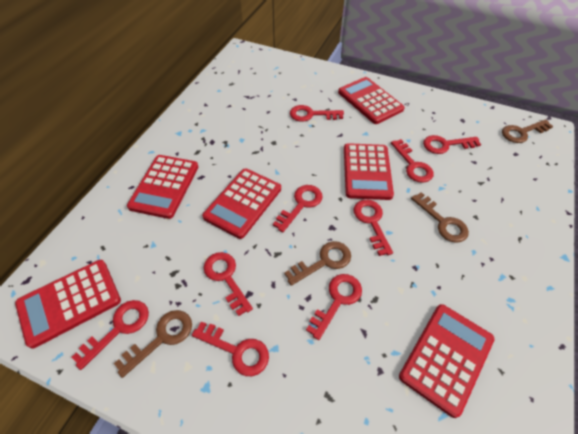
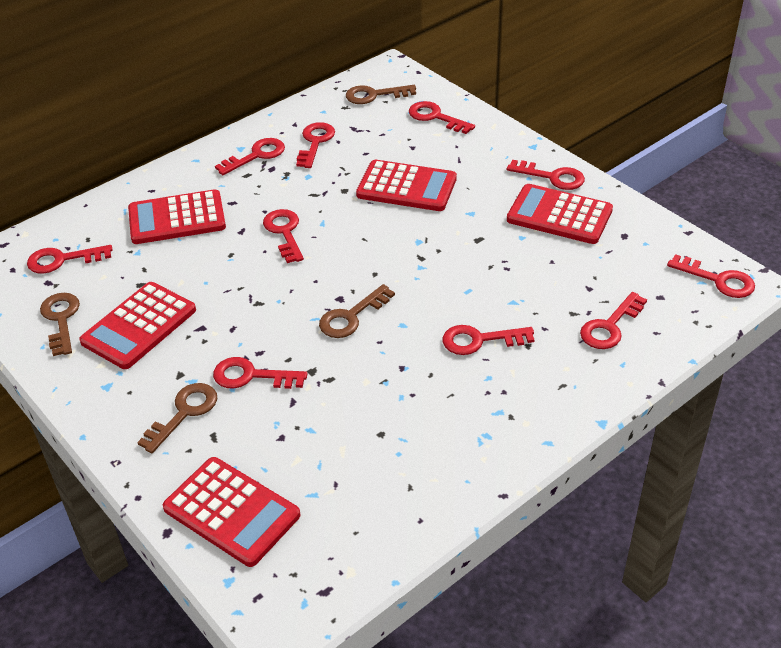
red calculator: [15,260,121,349] [127,155,198,219] [202,168,281,239] [338,77,405,124] [344,143,394,200] [399,304,494,418] = 6 -> [79,282,196,369] [128,189,226,244] [163,457,300,567] [356,160,457,211] [507,184,613,244] = 5
red key: [71,300,149,370] [192,321,269,376] [204,252,253,316] [273,185,323,232] [290,105,344,122] [306,274,362,340] [354,200,393,256] [391,139,434,183] [423,135,481,154] = 9 -> [27,245,113,274] [213,357,307,389] [215,138,285,175] [263,209,304,263] [296,122,335,168] [409,101,475,134] [443,325,534,355] [507,160,585,190] [580,292,647,349] [667,254,755,298] = 10

